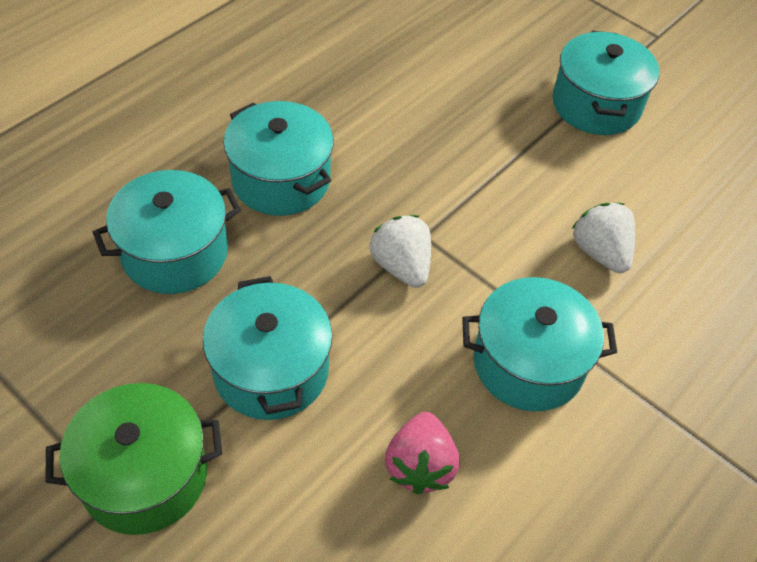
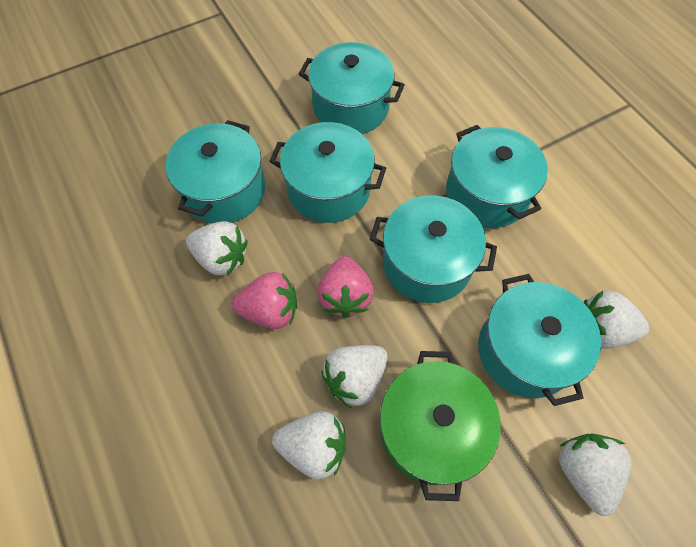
pink strawberry: [385,412,460,495] = 1 -> [231,272,297,329] [317,256,374,318] = 2
turquoise pot: [93,170,241,294] [203,276,332,420] [223,101,334,216] [462,277,617,411] [553,31,659,135] = 5 -> [166,120,265,223] [269,122,386,223] [299,42,405,134] [370,195,497,303] [446,125,548,228] [478,274,601,406] = 6
white strawberry: [369,215,431,288] [572,203,635,273] = 2 -> [186,221,248,276] [272,411,345,479] [322,345,388,408] [559,433,631,516] [583,291,649,349] = 5

